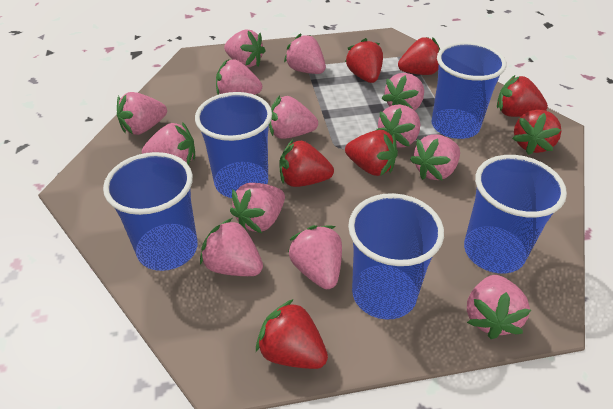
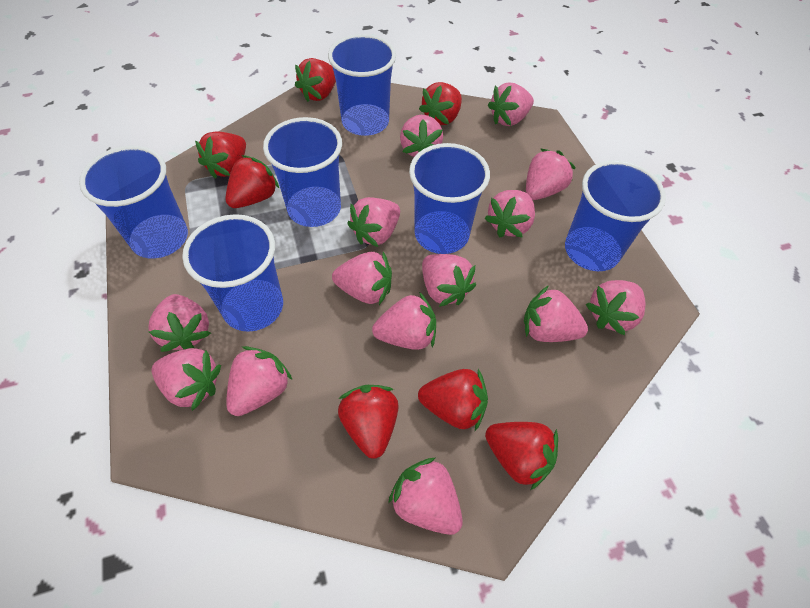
blue cup: [103,152,198,271] [195,92,272,198] [348,193,444,320] [431,42,506,139] [464,155,567,273] = 5 -> [79,146,188,258] [182,214,283,332] [263,117,342,227] [328,34,396,136] [409,143,490,254] [565,160,666,271] = 6
pink strawberry: [117,92,167,135] [142,122,195,164] [200,218,263,276] [216,60,262,95] [224,29,266,67] [230,183,285,233] [269,96,318,139] [284,34,326,74] [288,225,342,289] [376,104,420,148] [382,73,424,111] [410,134,460,181] [467,275,531,339] = 13 -> [148,294,211,352] [152,348,221,411] [226,346,292,416] [332,252,392,305] [347,197,400,247] [372,292,436,350] [388,458,463,535] [400,115,443,157] [422,254,476,307] [485,190,535,238] [488,83,534,126] [524,285,588,342] [526,148,576,200] [585,280,645,336] = 14

